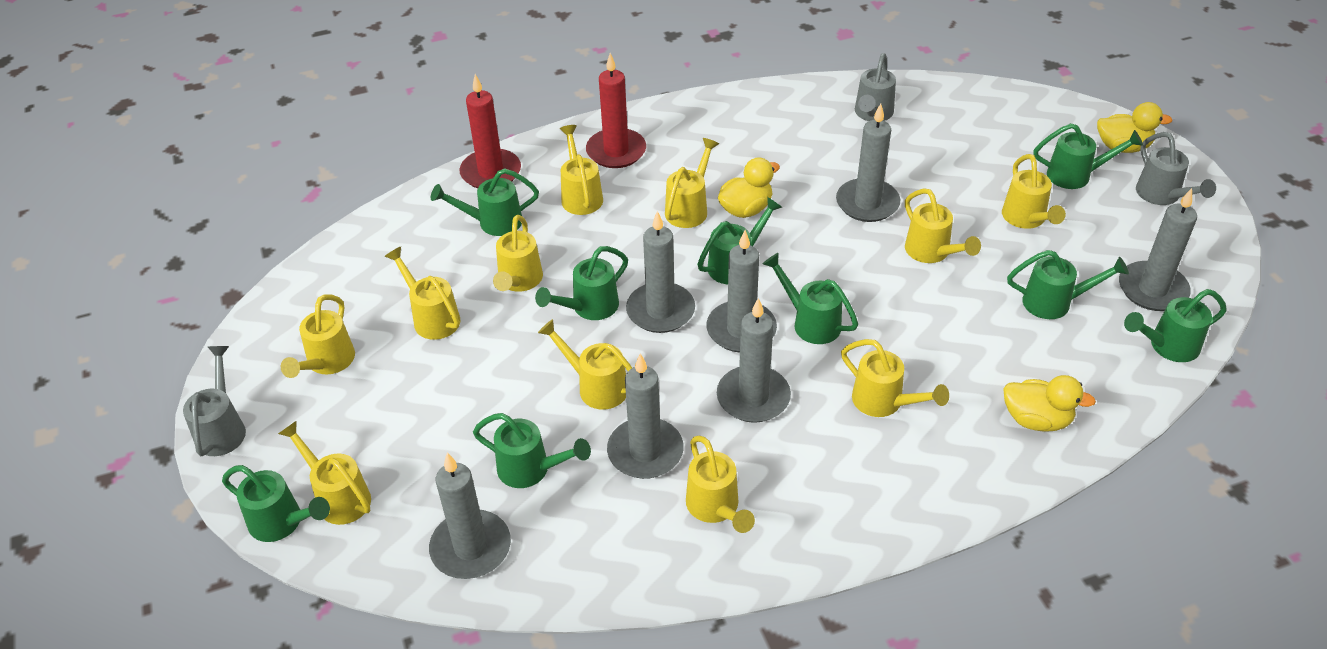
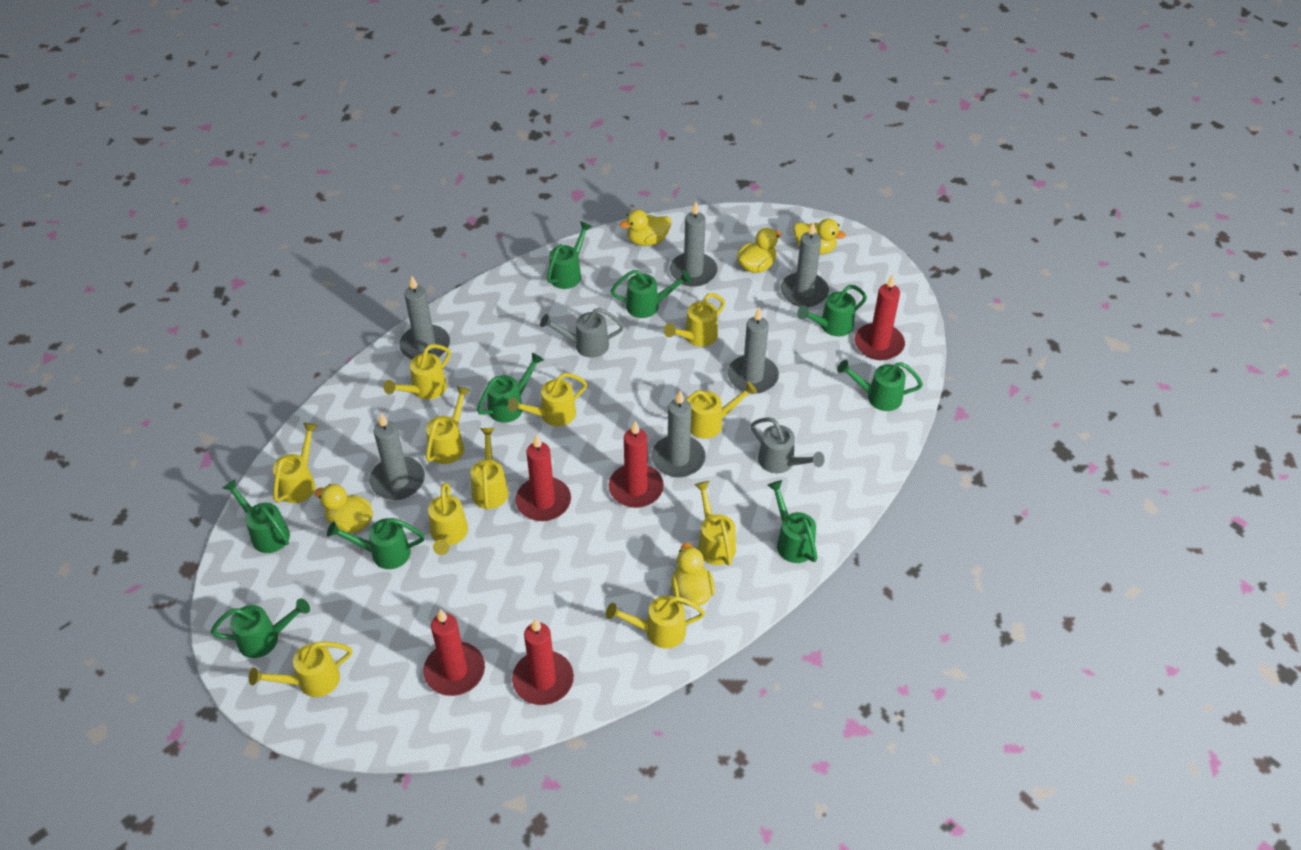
grey candle: [429,453,511,579] [607,353,684,479] [626,211,695,333] [706,230,777,353] [717,298,791,423] [836,103,900,222] [1119,188,1197,311] = 7 -> [370,413,425,500] [399,276,450,359] [651,390,706,477] [670,202,717,287] [728,307,779,394] [781,222,829,307] = 6
grey watering can: [183,346,246,456] [855,53,896,121] [1136,132,1216,205] = 3 -> [540,308,624,358] [751,417,825,473] = 2
red candle: [459,74,521,188] [586,53,646,168] = 2 -> [423,609,485,696] [512,618,574,705] [515,434,571,521] [609,421,664,508] [855,274,905,360] = 5
yellow duck: [718,157,780,218] [1003,375,1096,432] [1097,102,1172,153] = 3 -> [314,484,373,534] [619,209,671,246] [671,543,715,606] [737,228,781,273] [794,218,846,255] = 5

